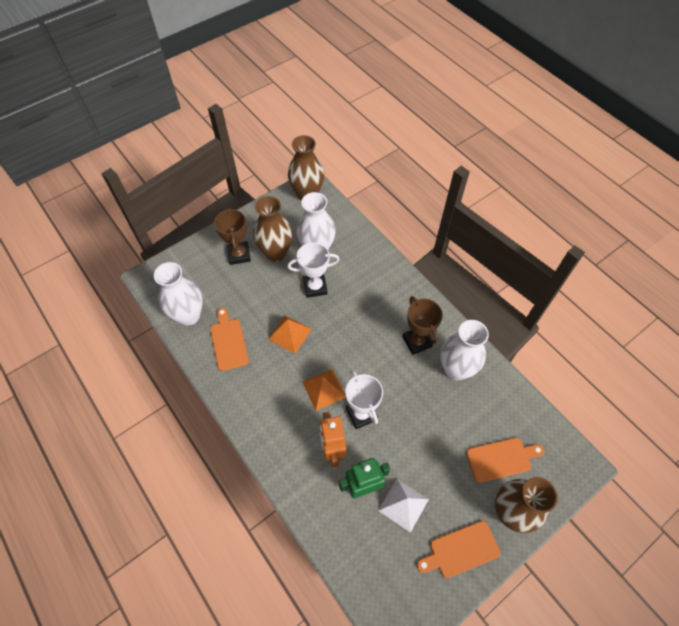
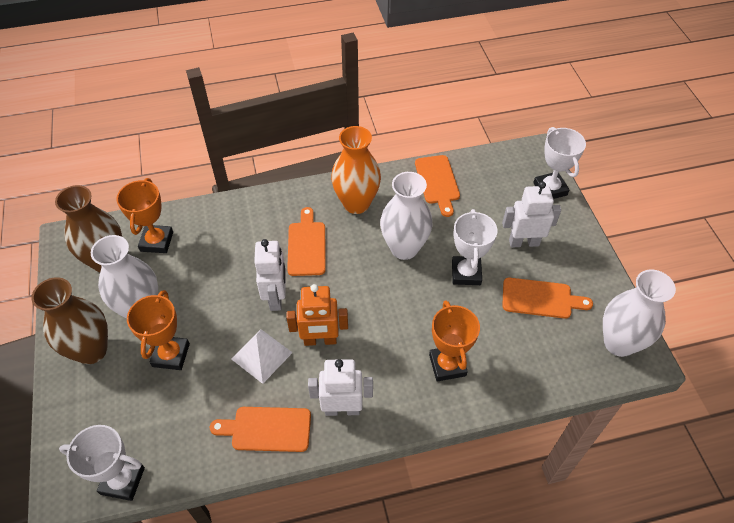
brown trophy: [214,208,251,265] [402,296,443,355] = 2 -> none = 0
brown vase: [253,196,292,262] [288,135,324,201] [495,477,558,533] = 3 -> [31,277,108,364] [55,185,122,273] = 2
green robot: [339,458,390,499] = 1 -> none = 0
orange cutting board: [210,308,249,371] [417,521,500,578] [466,438,544,483] = 3 -> [210,407,311,452] [287,207,326,276] [415,155,460,217] [502,278,593,319] = 4
orange pyramid: [268,315,312,354] [302,369,346,411] = 2 -> none = 0
orange trophy: none = 0 -> [116,178,173,253] [127,290,190,370] [429,300,480,382] = 3
orange vase: none = 0 -> [331,126,381,214] = 1
white robot: none = 0 -> [254,239,286,311] [308,359,373,416] [502,182,561,247] = 3
white trophy: [287,242,340,298] [345,370,383,429] = 2 -> [59,425,145,501] [452,209,498,285] [533,127,586,199] = 3

